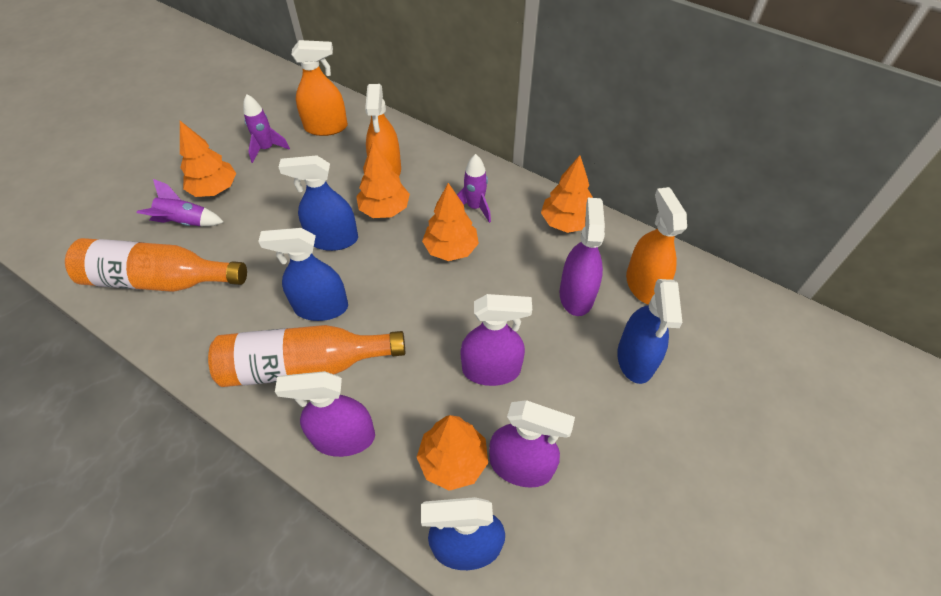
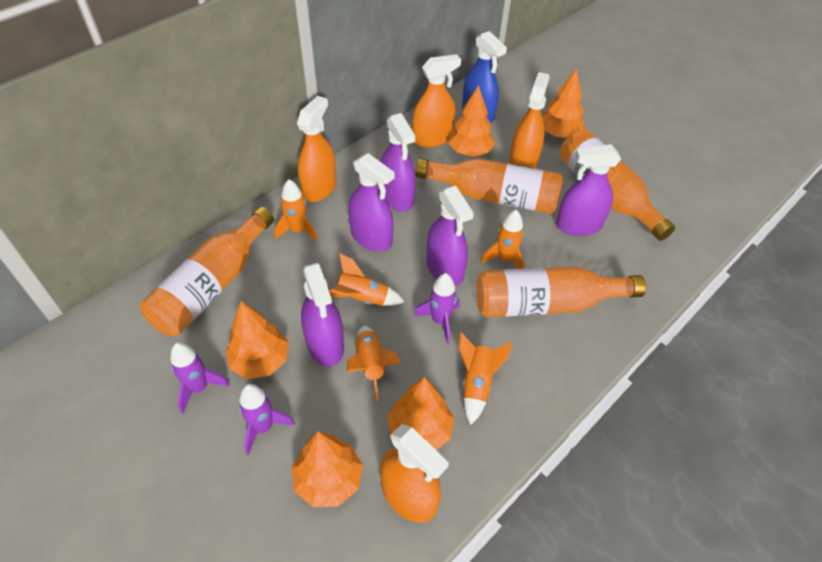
blue spray bottle: [258,228,348,321] [278,155,358,251] [421,497,505,570] [617,279,682,384] = 4 -> [462,31,507,123] = 1
orange bottle: [65,238,247,292] [208,325,405,387] = 2 -> [140,207,274,336] [415,158,563,213] [476,266,646,317] [559,129,675,241] = 4
orange rocket: none = 0 -> [274,179,318,242] [329,253,404,306] [347,326,401,401] [459,332,512,425] [480,210,525,269] = 5
orange spray bottle: [291,40,348,136] [365,84,401,176] [626,187,687,305] = 3 -> [297,96,337,202] [380,424,449,523] [412,54,461,148] [509,72,549,168] = 4
purple spray bottle: [275,371,375,457] [460,294,532,386] [489,400,575,488] [560,198,605,316] = 4 -> [301,263,344,366] [348,153,395,251] [381,113,416,212] [427,186,474,286] [556,144,621,236] = 5

